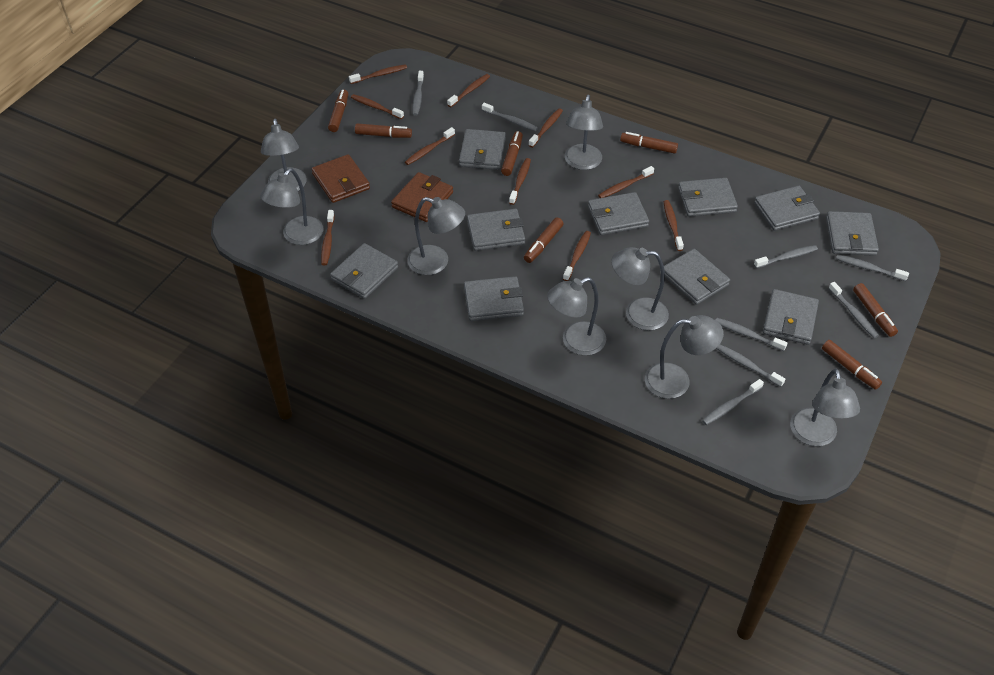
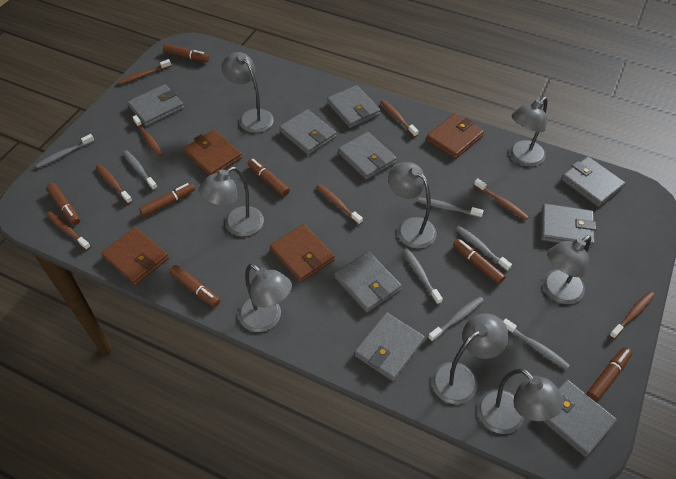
brown toothbrush: [321,210,335,265] [349,64,407,84] [351,94,404,119] [405,127,455,165] [447,74,490,107] [509,158,531,205] [529,108,563,148] [563,231,591,281] [598,166,654,198] [663,200,684,251] = 10 -> [46,211,91,250] [96,164,133,204] [118,59,171,85] [133,115,163,157] [316,184,363,225] [380,100,419,137] [474,178,529,220] [609,291,655,339] = 8
brown wallet: [312,154,370,203] [391,172,453,222] = 2 -> [101,227,169,285] [183,130,242,176] [270,224,335,282] [426,113,484,159] = 4
grey toothbrush: [413,71,424,116] [482,103,538,131] [702,379,764,425] [716,318,788,351] [716,345,785,387] [754,245,818,268] [828,282,879,338] [836,254,909,281] = 8 -> [36,134,94,168] [123,151,158,190] [403,248,443,304] [418,197,484,218] [428,296,484,341] [456,226,512,271] [503,319,570,370] = 7
grey wallet: [330,243,398,299] [459,129,506,170] [464,276,524,321] [467,209,525,251] [588,192,649,235] [664,249,730,305] [678,178,738,217] [754,186,820,231] [763,289,819,345] [826,211,879,256] = 10 -> [128,84,184,127] [279,109,336,155] [327,85,381,128] [335,251,402,313] [338,132,397,180] [354,312,425,381] [541,204,596,248] [543,379,617,457] [561,156,625,207] = 9

